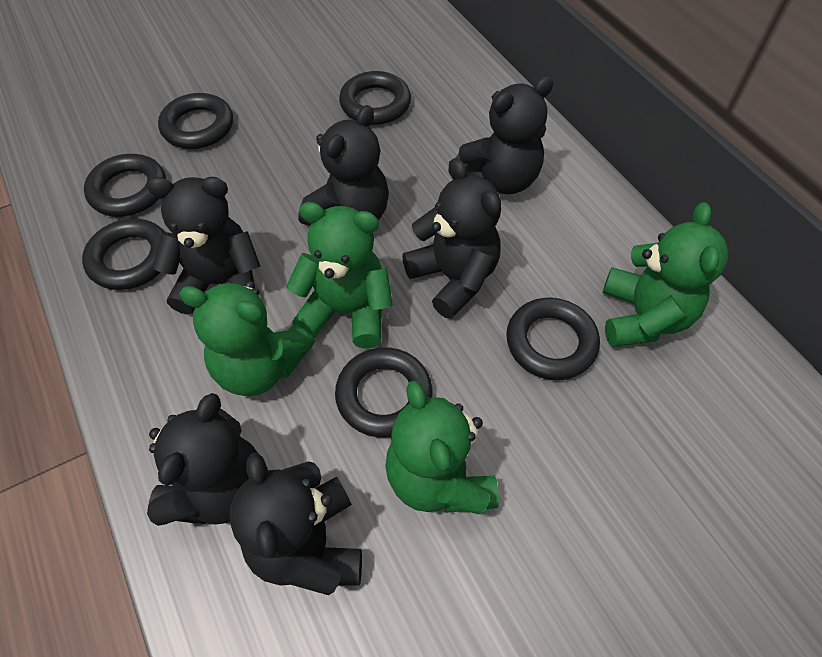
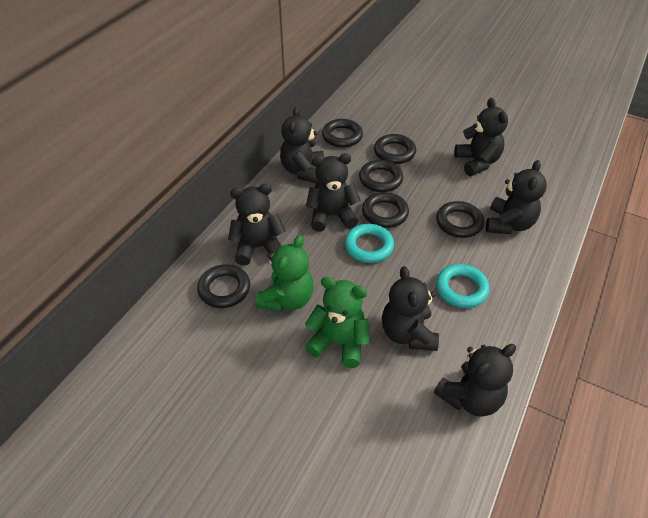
black teddy bear: [147,177,261,315] [147,393,258,526] [230,452,362,595] [298,105,389,226] [402,158,501,319] [456,76,554,194] = 6 -> [228,184,286,265] [280,106,324,184] [306,153,361,232] [382,266,439,351] [434,344,516,417] [454,98,508,176] [486,160,547,234] = 7
green teddy bear: [179,281,315,396] [286,202,393,349] [385,380,499,514] [603,202,728,347] = 4 -> [256,235,314,312] [305,277,369,368] = 2
turquoise ring: none = 0 -> [345,224,394,263] [436,264,489,308] = 2

